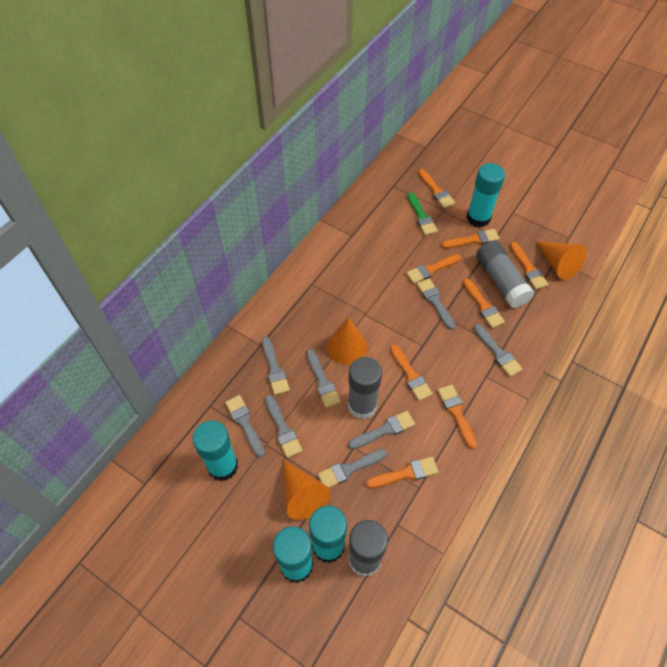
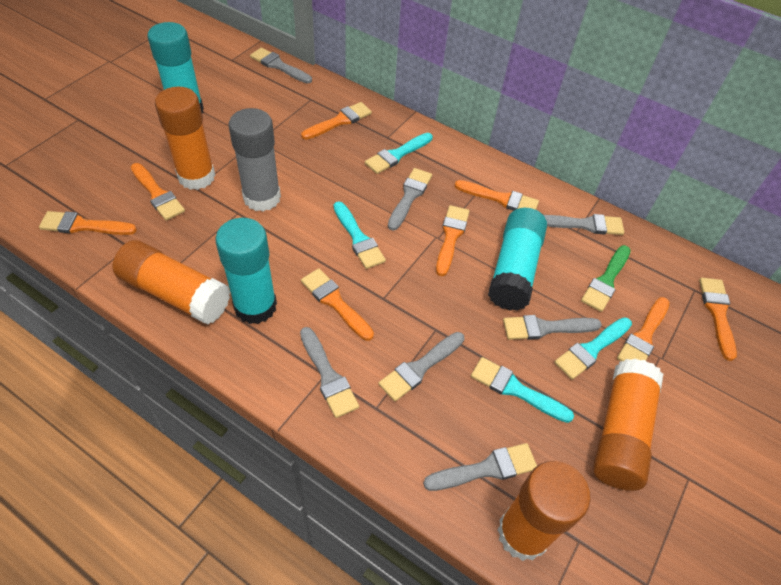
grey brush: [225,395,265,457] [262,337,290,395] [265,395,303,458] [307,349,341,408] [318,449,387,488] [348,411,415,449] [417,278,456,330] [474,324,523,377] = 8 -> [250,47,312,84] [300,327,359,418] [379,332,465,401] [388,168,432,230] [423,443,537,491] [503,315,602,340] [544,214,624,235] = 7
grey glue stick: [348,357,382,419] [348,520,388,577] [476,241,535,308] = 3 -> [229,108,281,211] = 1
orange cone: [283,459,330,520] [327,318,367,365] [535,241,587,280] = 3 -> none = 0
orange glue stick: none = 0 -> [112,240,230,324] [155,87,215,190] [497,461,590,561] [593,359,663,491] = 4
turquoise brush: none = 0 -> [334,201,386,269] [365,133,433,174] [471,357,574,423] [554,317,632,380] = 4
turquoise glue stick: [192,420,238,481] [273,526,313,583] [309,506,347,563] [467,163,505,227] = 4 -> [148,22,204,113] [215,218,277,324] [488,208,547,311] = 3

